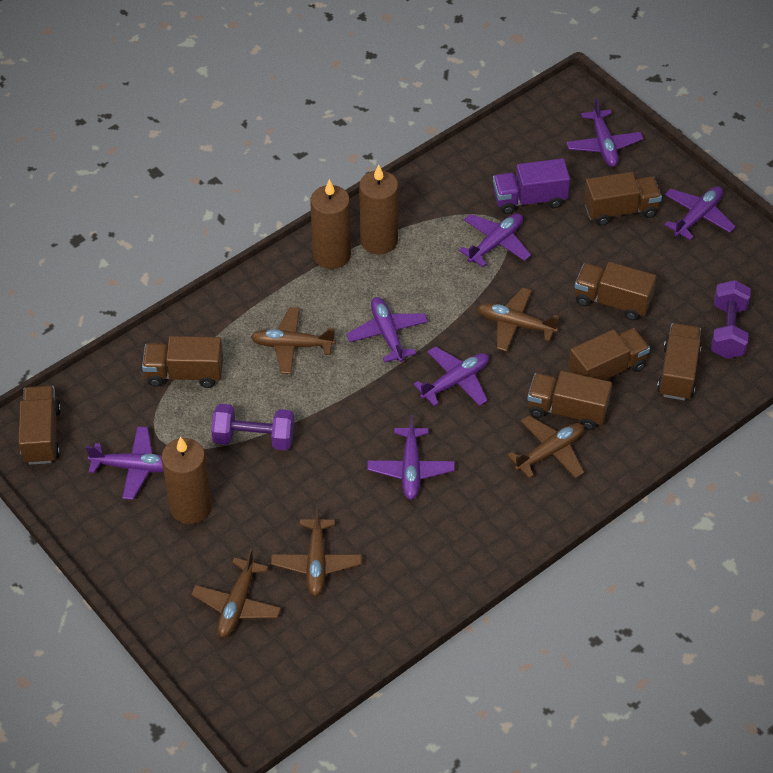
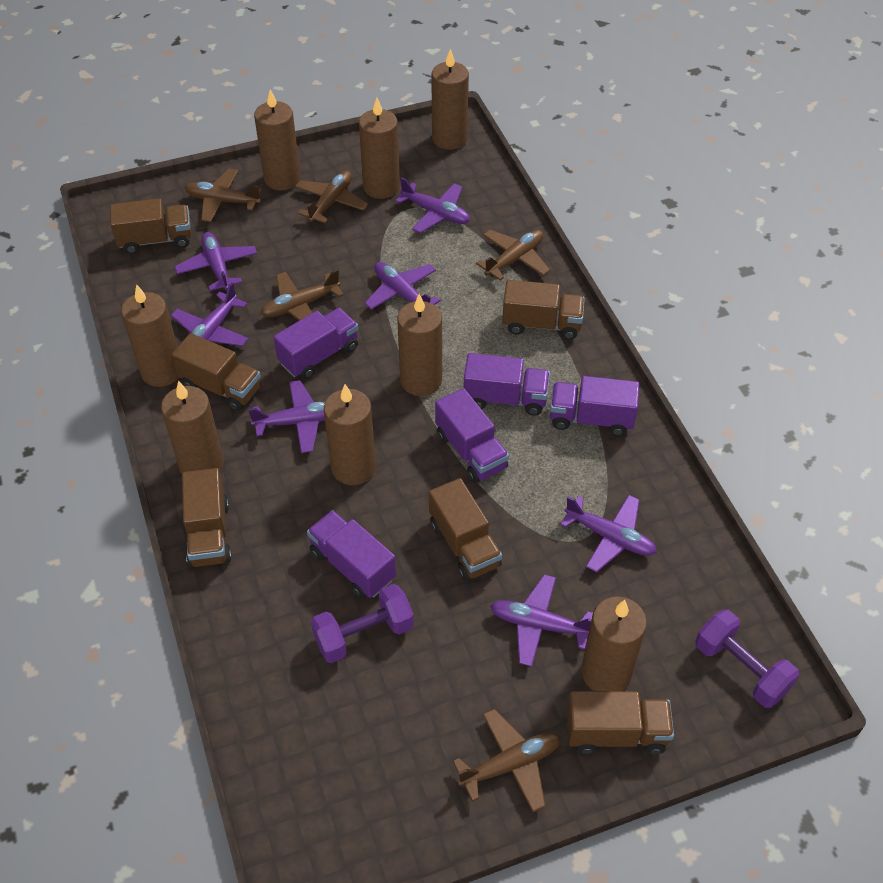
brown candle: [162,437,212,524] [310,179,351,269] [359,165,398,254] = 3 -> [121,284,179,387] [161,381,224,474] [254,89,301,191] [324,384,376,485] [359,98,400,199] [397,294,442,396] [431,49,469,150] [581,596,647,691] = 8
brown truck: [18,386,61,465] [142,336,223,388] [527,371,612,430] [568,328,650,380] [575,262,657,321] [584,172,662,226] [657,323,701,400] = 7 -> [110,198,192,254] [171,333,261,411] [182,468,232,568] [429,478,502,581] [502,280,585,340] [567,691,674,755] = 6
purple truck: [493,158,570,214] = 1 -> [273,308,359,379] [307,510,396,599] [435,388,509,483] [464,353,550,416] [550,376,639,436] = 5

